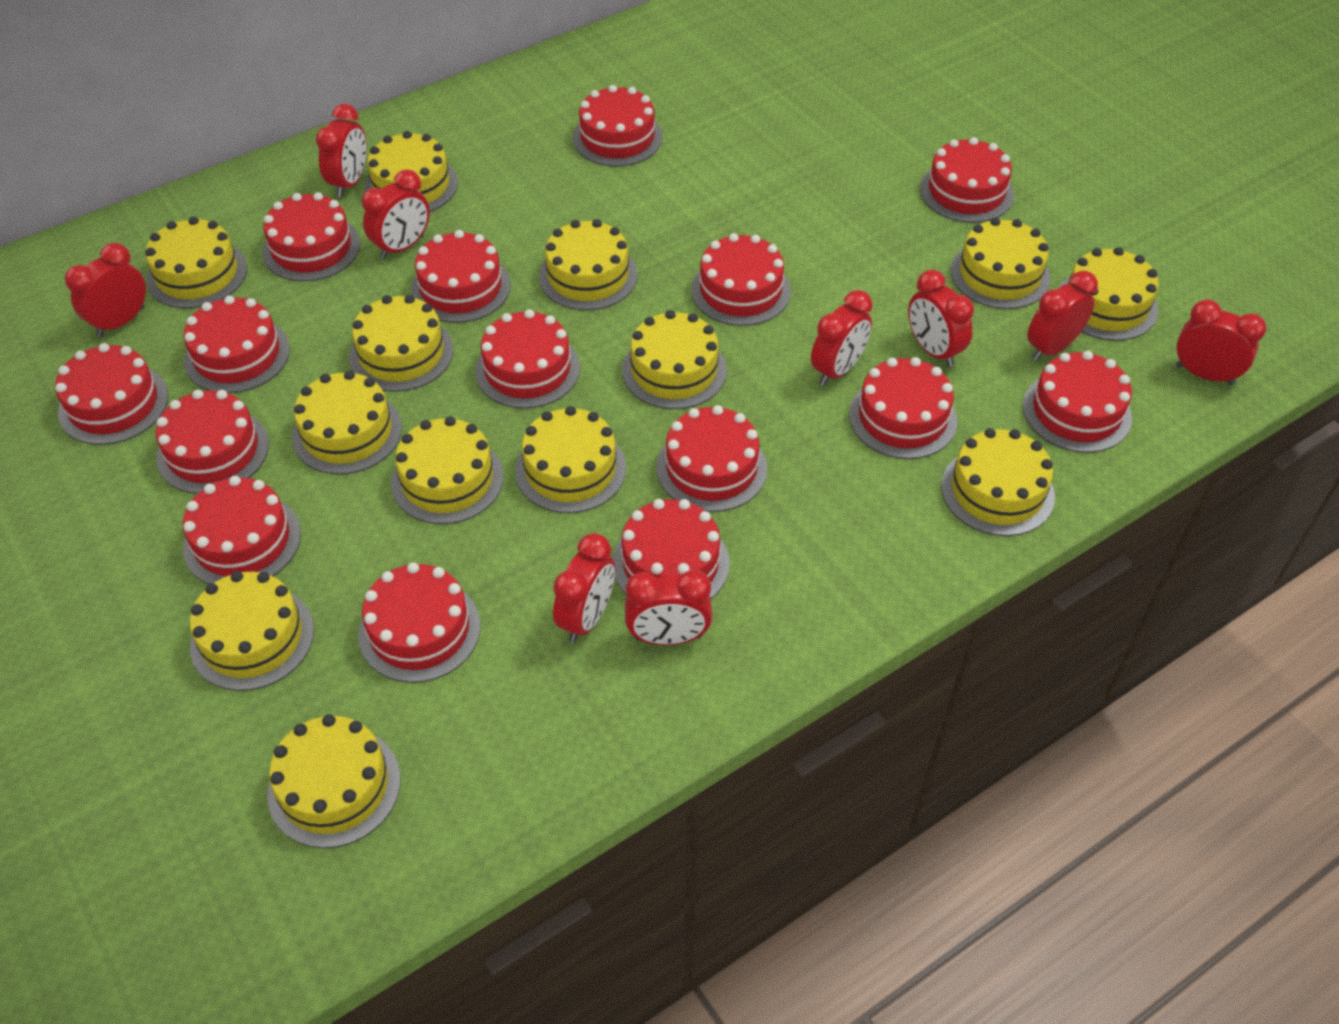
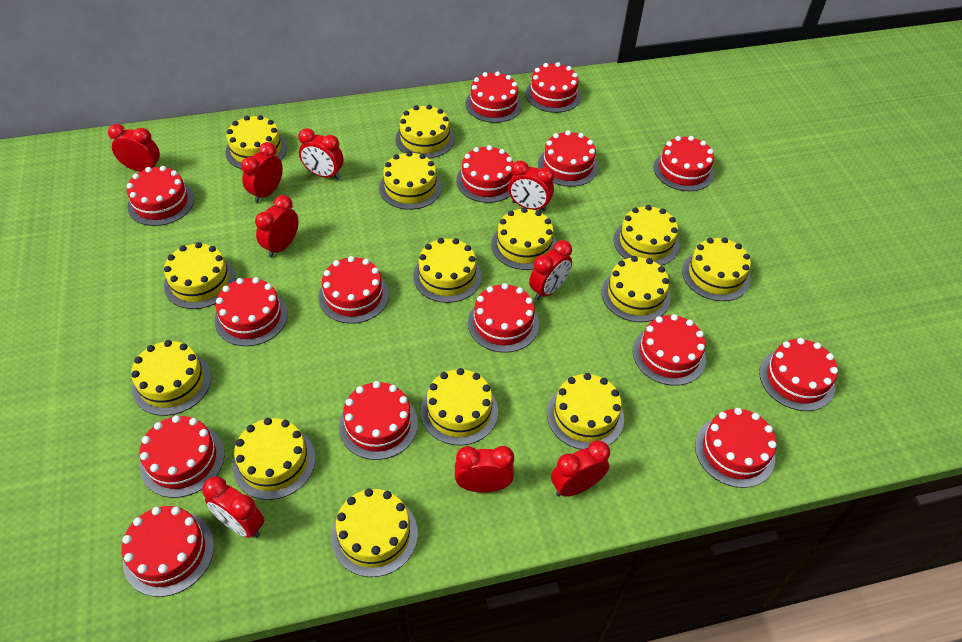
yellow cake: [145,217,247,308] [190,571,314,691] [267,714,401,848] [292,370,402,474] [349,295,453,392] [365,131,458,212] [391,416,504,524] [515,406,626,513] [539,219,637,310] [622,310,727,409] [941,428,1055,536] [951,218,1050,309] [1058,247,1159,341] = 13 -> [131,340,211,416] [164,242,236,309] [225,115,287,169] [232,418,315,500] [331,489,418,577] [379,151,442,210] [395,105,454,159] [413,238,482,303] [421,368,498,445] [491,207,556,270] [547,373,624,450] [601,256,671,322] [613,205,679,266] [682,237,751,301] = 14

